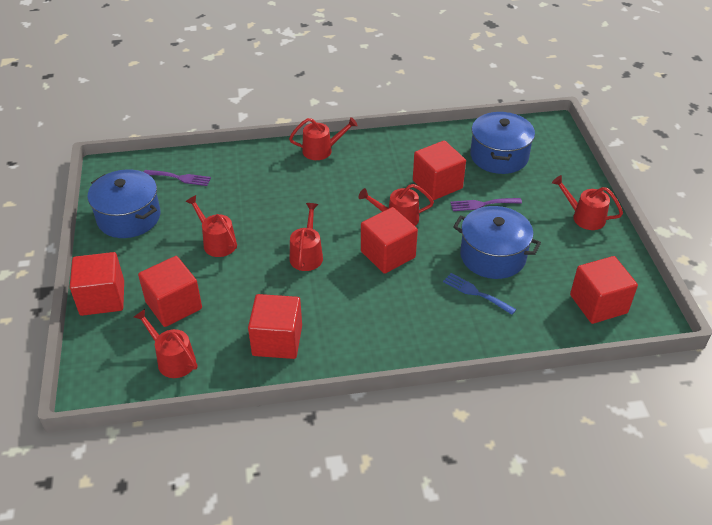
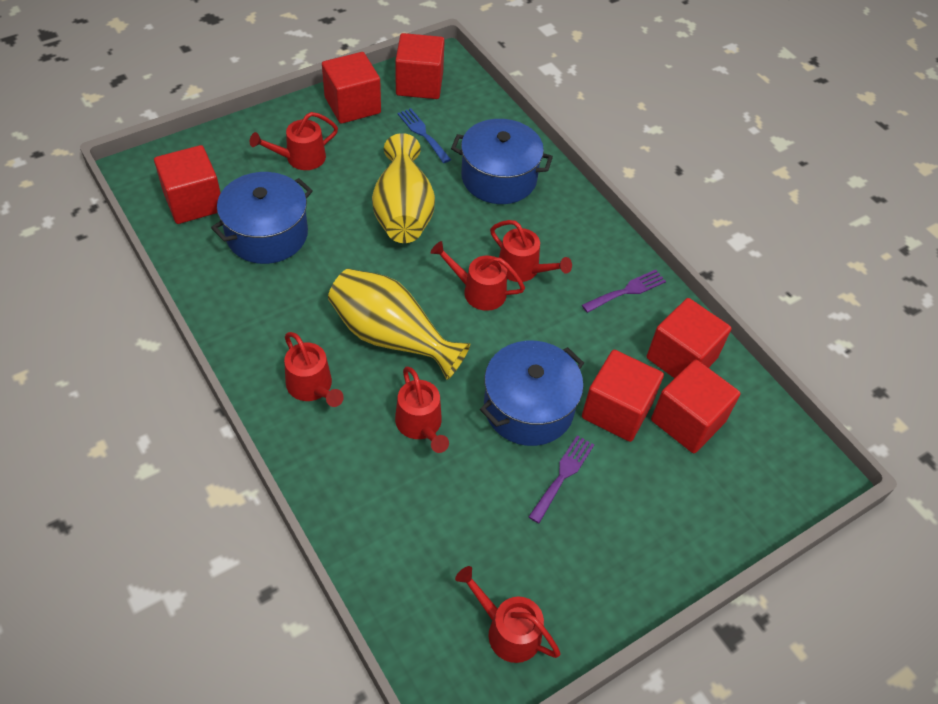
yellow vase: none = 0 -> [328,269,470,380] [372,133,435,243] = 2

